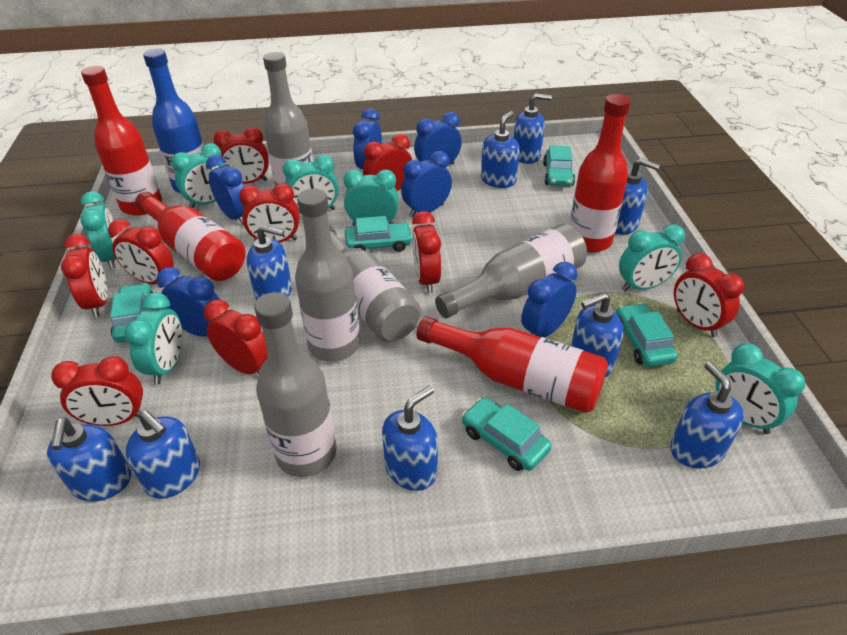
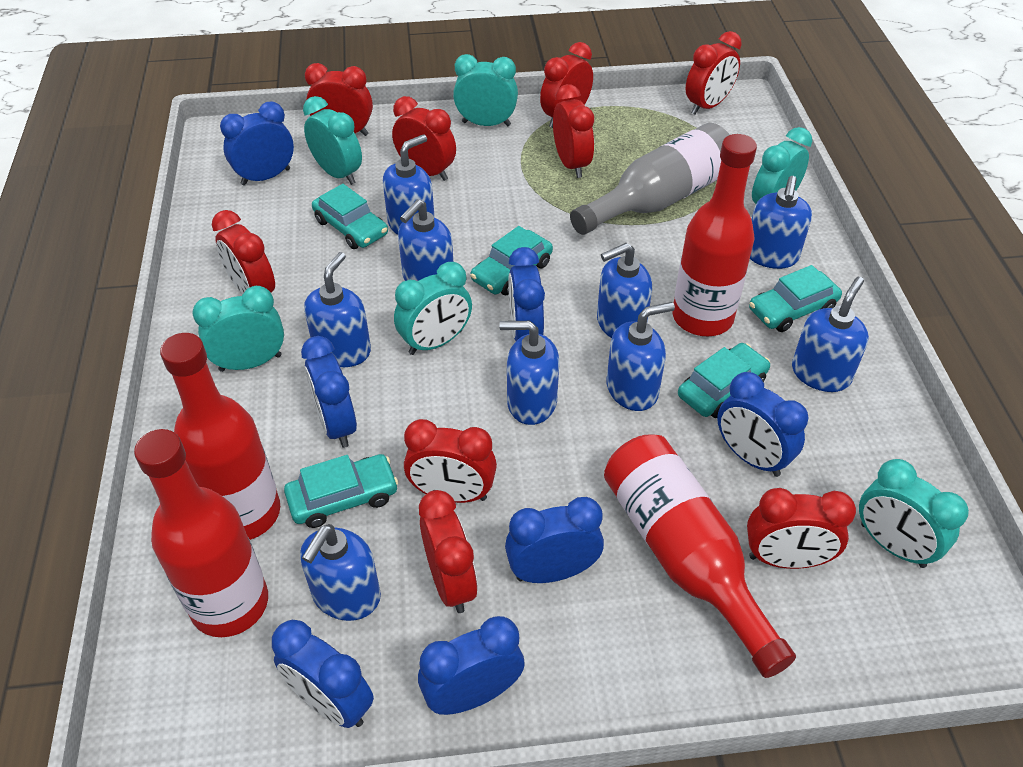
blue bottle: [143,49,204,193] = 1 -> none = 0
blue clock: [156,267,220,337] [206,155,244,225] [353,109,382,176] [401,151,452,217] [414,112,462,167] [521,262,577,337] = 6 -> [220,102,294,186] [272,620,374,728] [301,336,357,448] [418,616,525,715] [505,497,604,583] [508,247,545,341] [717,372,808,477] = 7
grey bottle: [254,292,337,477] [263,52,313,186] [295,189,360,362] [329,225,421,342] [435,223,587,318] = 5 -> [570,123,730,235] = 1
turquoise clock: [81,192,118,269] [124,292,182,384] [171,143,224,208] [283,155,339,214] [344,169,399,226] [619,224,685,291] [716,343,805,434] = 7 -> [193,286,284,372] [303,96,362,185] [394,262,472,355] [453,54,518,126] [752,127,812,204] [859,459,969,568] = 6

